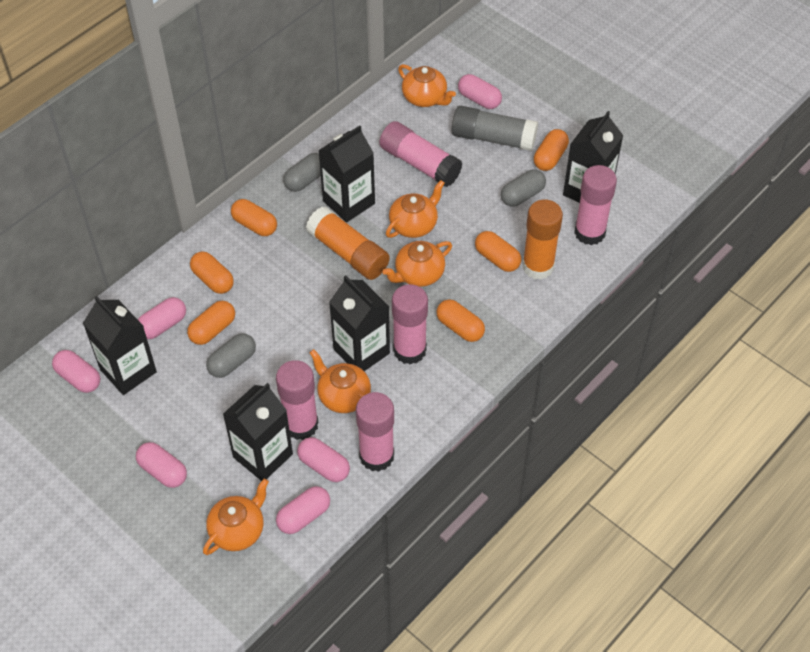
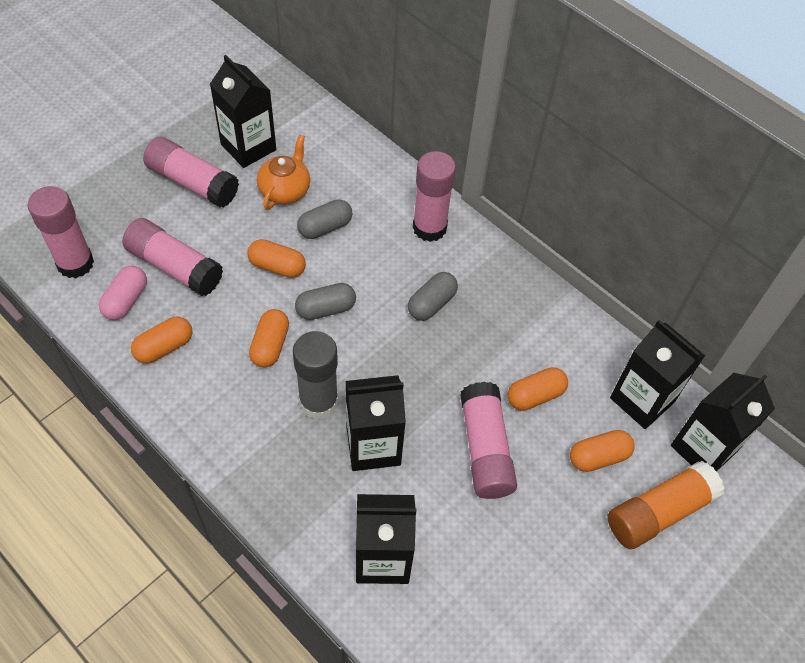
orange capsule: [187,301,235,345] [190,252,234,294] [231,199,277,236] [436,300,485,342] [475,231,521,272] [534,129,569,171] = 6 -> [131,317,192,364] [248,239,306,278] [249,309,289,367] [508,367,568,410] [570,430,635,472] = 5
orange glue stick: [306,206,390,280] [522,200,563,280] = 2 -> [607,461,724,549] = 1
orange teapot: [203,479,269,555] [309,349,371,413] [382,241,452,287] [386,180,445,238] [398,64,456,107] = 5 -> [257,135,310,210] = 1
pink capsule: [52,350,100,393] [136,442,187,488] [138,297,186,339] [276,486,330,534] [297,437,350,482] [458,74,502,109] = 6 -> [99,266,147,320] = 1

